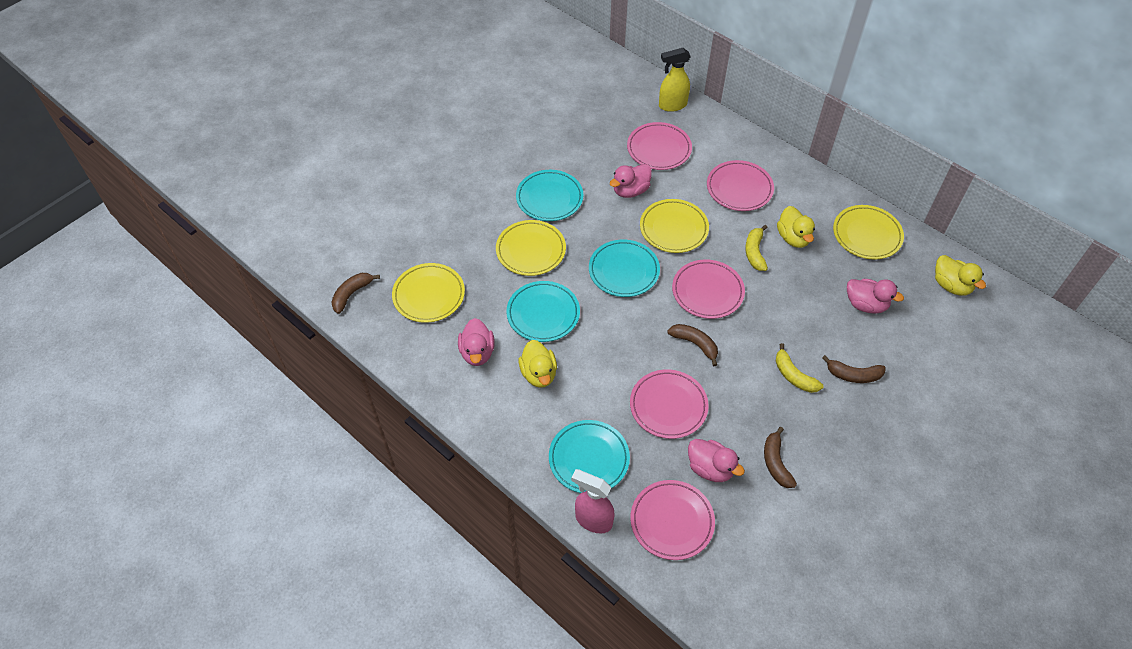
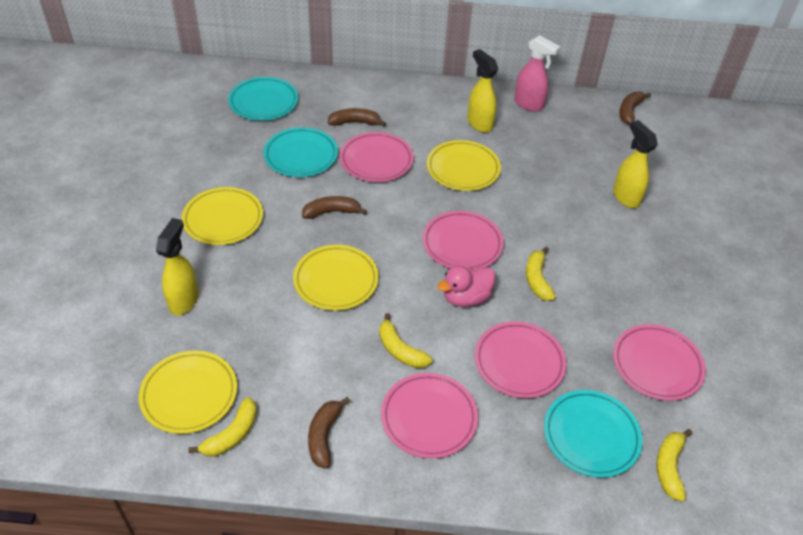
pink duck: [458,318,495,366] [609,164,652,198] [688,439,745,482] [847,279,904,314] = 4 -> [438,266,496,307] = 1
turquoise plate: [506,281,580,342] [516,170,583,221] [549,420,630,493] [589,240,660,297] = 4 -> [228,77,298,121] [263,127,338,177] [544,390,643,478] = 3
yellow banana: [745,225,768,271] [776,343,823,393] = 2 -> [189,397,257,457] [379,313,432,368] [526,247,555,301] [656,429,692,502] = 4
yellow duck: [519,340,557,388] [777,206,815,248] [935,255,986,296] = 3 -> none = 0
yellow spray bottle: [659,48,691,112] = 1 -> [156,218,198,315] [467,49,498,133] [613,120,658,208] = 3

